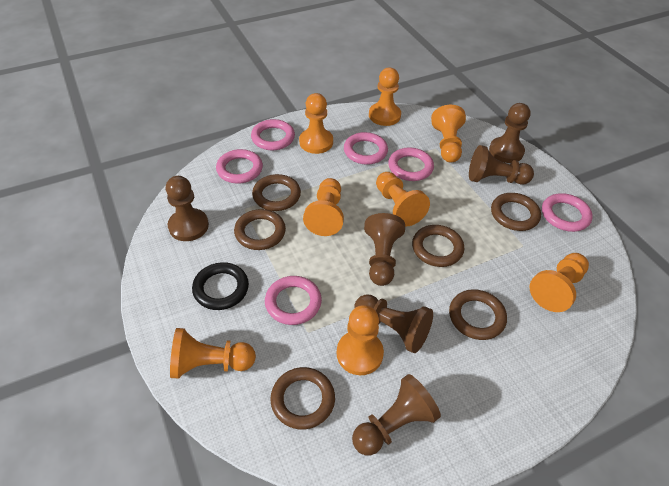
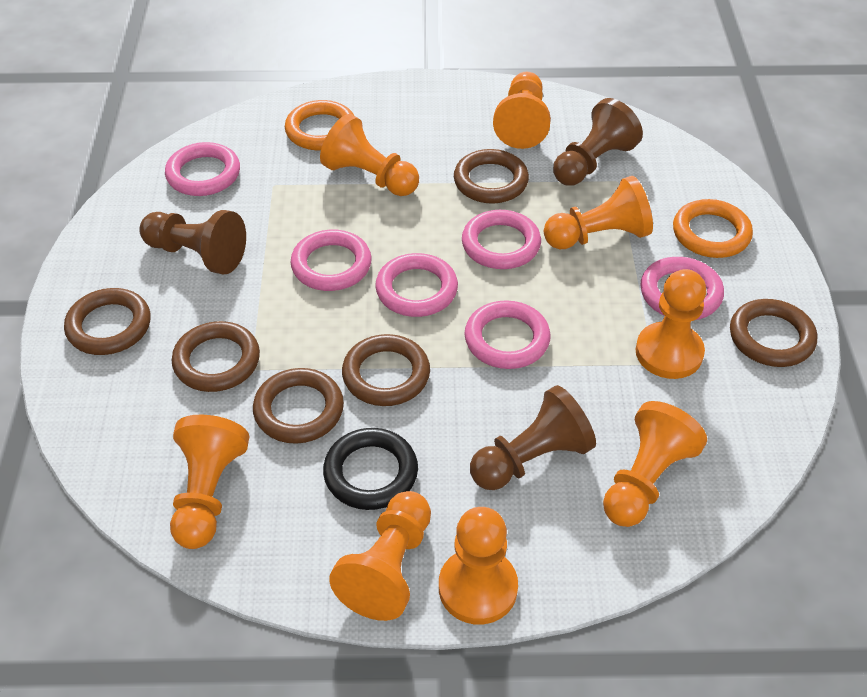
brown pawn: [166,176,209,241] [352,374,441,456] [354,294,433,353] [364,213,405,286] [469,145,534,185] [489,103,530,163] = 6 -> [139,210,246,274] [470,385,596,490] [553,98,643,186] = 3
orange ring: none = 0 -> [285,100,354,150] [673,199,753,258] = 2

